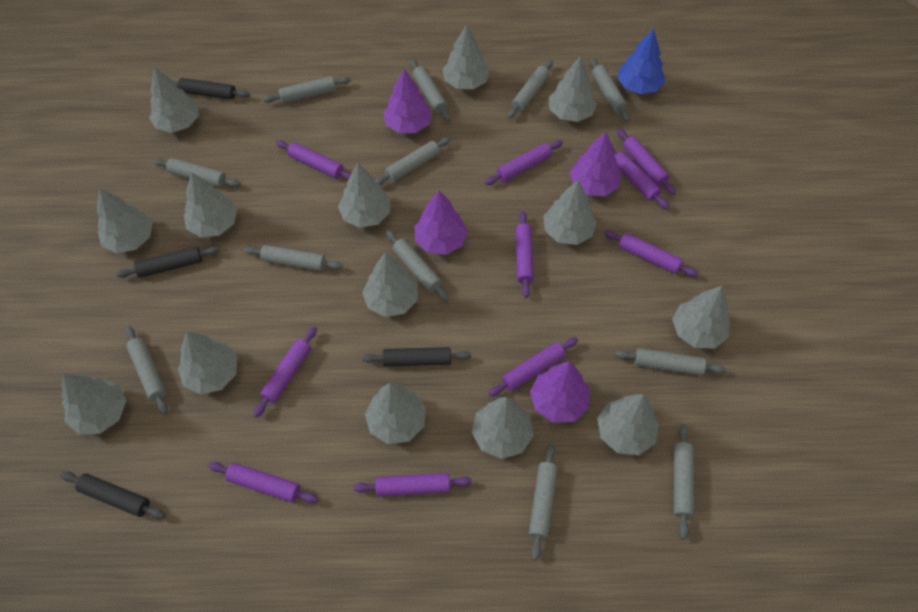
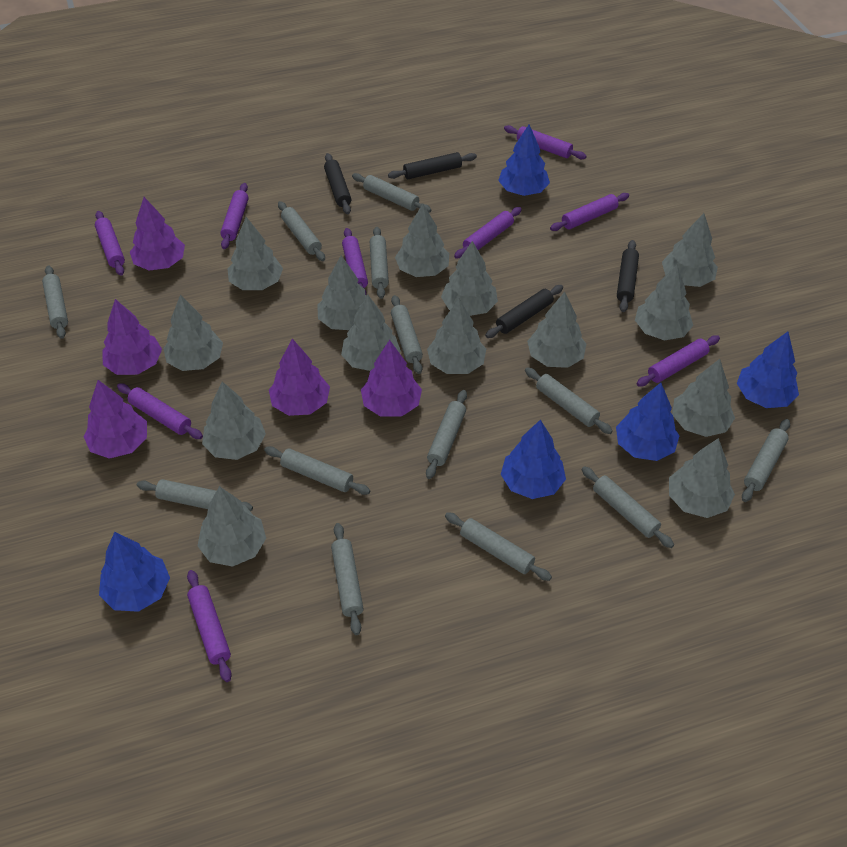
blue tree: [617,29,665,94] = 1 -> [99,532,170,612] [498,124,550,196] [501,420,566,499] [616,383,679,461] [737,332,799,408] = 5
grey rolling pin: [125,326,168,414] [153,158,240,187] [244,245,342,271] [263,76,351,103] [375,137,451,185] [386,230,449,301] [410,59,450,121] [508,60,553,118] [529,443,558,560] [590,58,630,122] [615,348,726,375] [674,424,694,539] = 12 -> [42,266,68,339] [137,479,253,511] [264,446,370,495] [278,201,325,261] [331,523,364,635] [352,173,432,212] [370,227,389,299] [391,295,423,374] [426,390,467,479] [445,512,552,581] [525,368,613,434] [582,466,674,548] [742,419,790,502] = 13
purple rolling pin: [208,462,318,503] [254,326,317,417] [276,140,352,180] [354,473,472,497] [485,140,563,185] [488,337,578,397] [515,211,534,298] [604,230,698,277] [613,147,669,209] [617,129,676,195] = 10 -> [95,211,125,276] [117,383,203,439] [187,570,232,682] [220,183,249,249] [342,228,368,295] [454,207,522,259] [504,125,587,159] [550,193,629,231] [637,335,720,386] = 9
purple tree: [383,69,432,133] [414,190,468,255] [530,361,590,423] [570,131,621,196] = 4 -> [84,380,147,459] [102,299,162,375] [130,197,185,271] [269,339,330,416] [361,340,422,417] = 5

